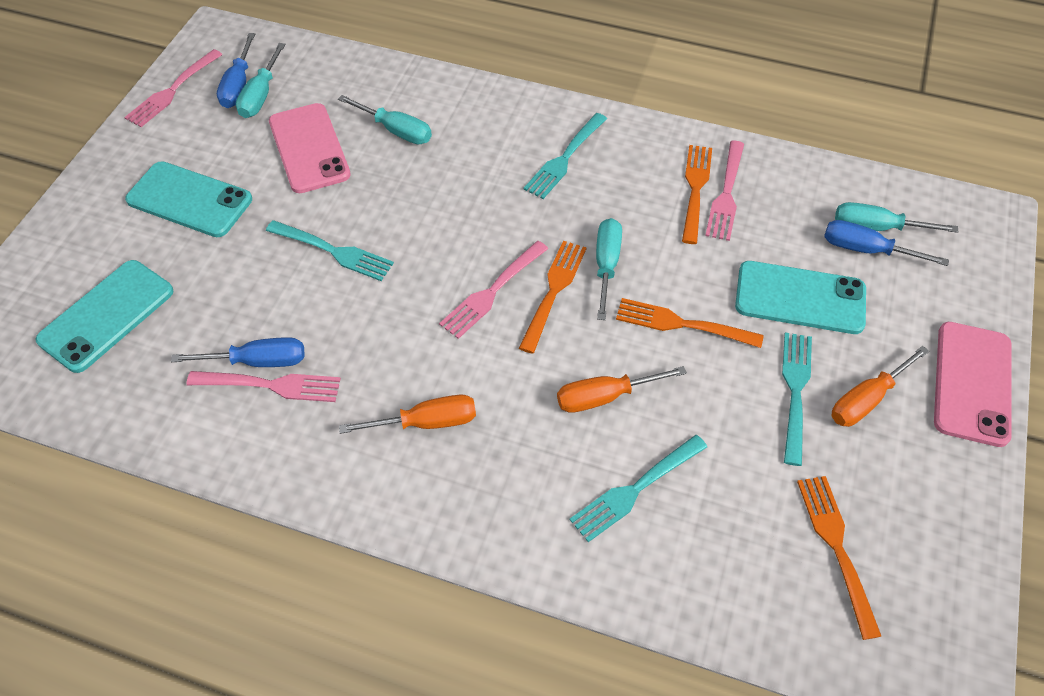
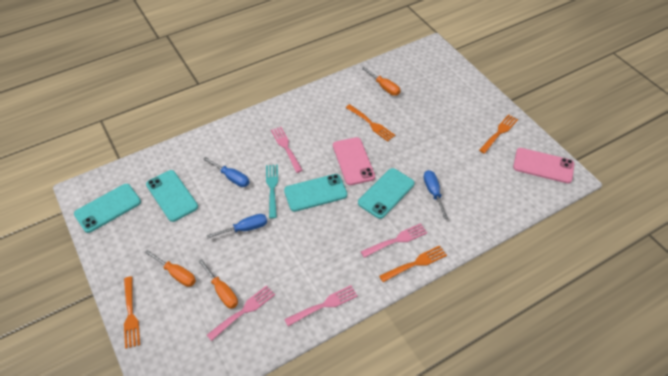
turquoise fork: [266,220,394,281] [524,113,607,199] [570,435,707,542] [782,332,812,466] = 4 -> [266,165,278,219] = 1
turquoise phone: [35,260,174,373] [125,161,252,237] [735,261,866,334] = 3 -> [74,184,141,233] [146,170,198,222] [284,174,347,212] [358,168,415,219] = 4
turquoise screwdriver: [236,43,286,118] [338,95,432,144] [596,218,622,320] [835,202,959,233] = 4 -> none = 0

